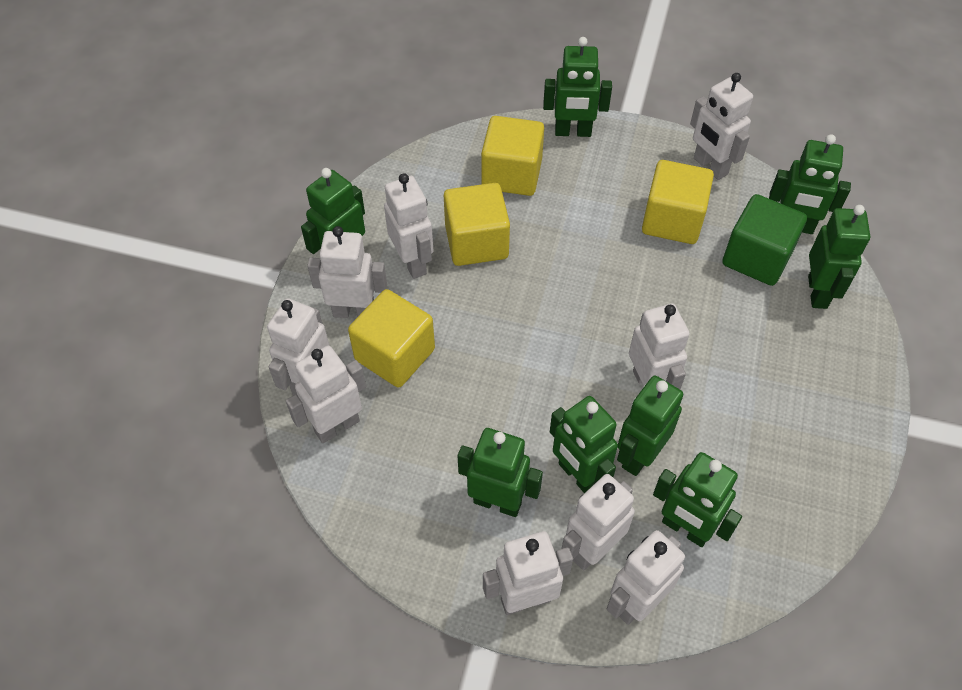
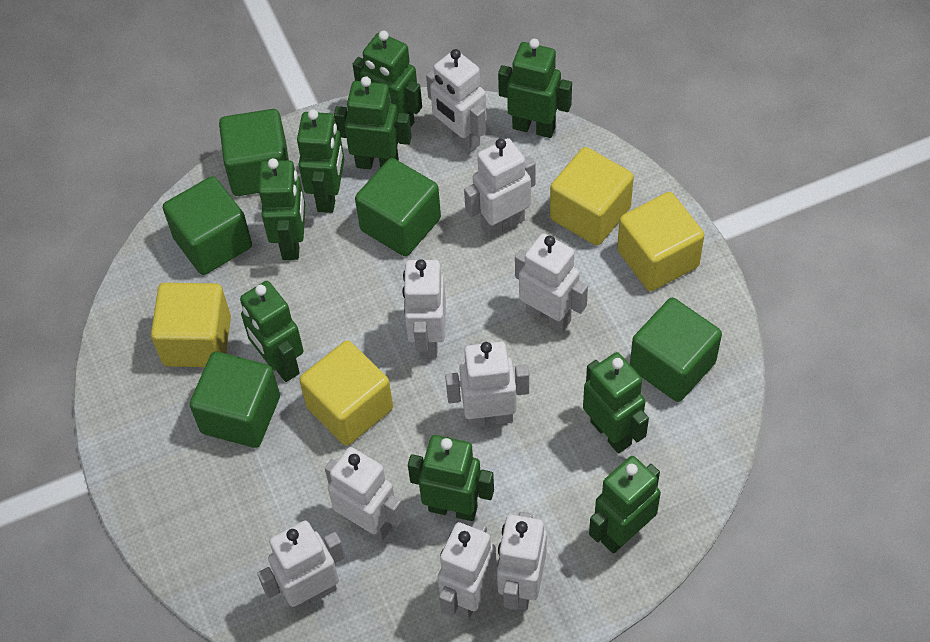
green cube: [722,194,807,286] = 1 -> [163,176,252,275] [190,351,280,448] [219,109,289,196] [355,158,441,256] [630,298,722,402] = 5
green robot: [301,168,365,254] [458,428,543,517] [543,37,612,137] [550,396,618,493] [617,376,683,476] [653,452,742,547] [769,134,851,234] [808,205,870,309] = 8 -> [240,281,304,382] [259,158,305,260] [297,109,344,213] [334,76,412,169] [353,31,422,126] [408,435,494,521] [498,39,572,138] [583,352,649,453] [589,456,661,554] = 9

